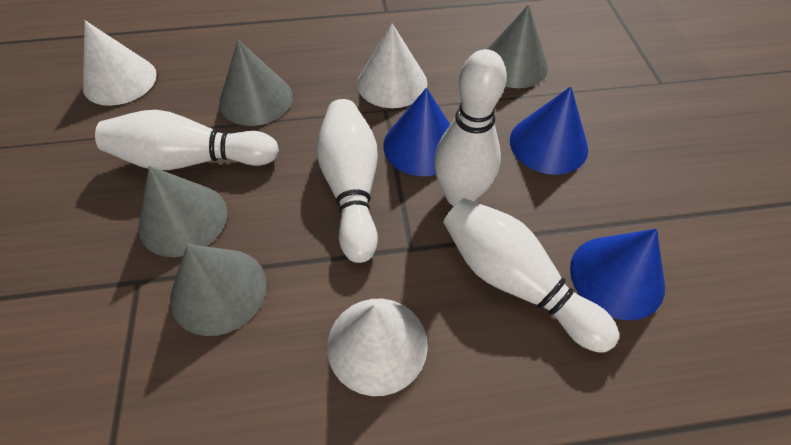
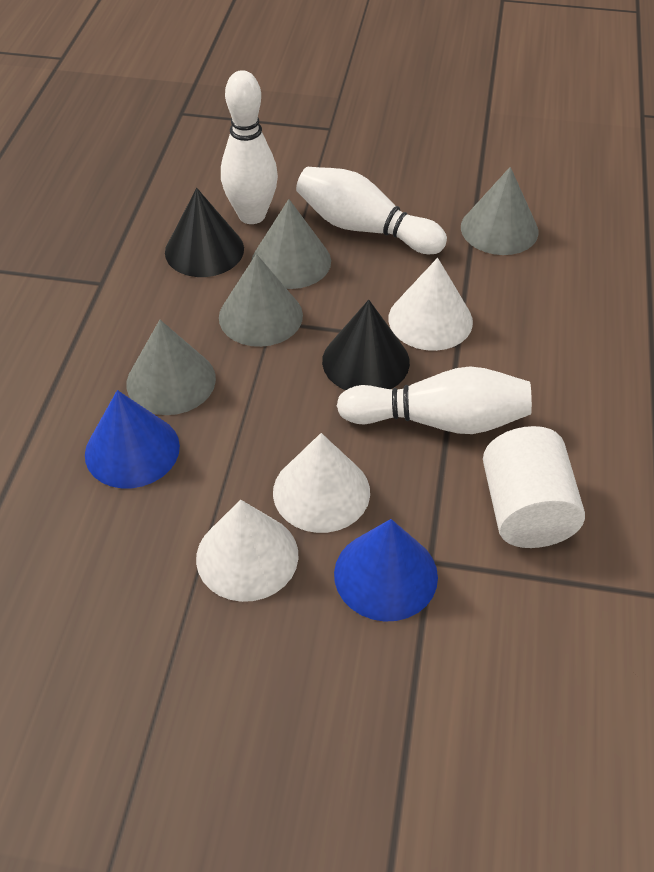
black cone: none = 0 -> [165,188,244,277] [322,300,410,390] = 2
blue cone: [383,88,450,176] [510,86,588,175] [570,229,665,320] = 3 -> [85,390,180,488] [334,519,438,622] = 2
white bowling pin: [95,110,279,170] [316,99,378,263] [434,49,507,206] [443,198,619,353] = 4 -> [221,70,278,224] [296,167,447,254] [337,366,532,434] = 3
white cylinder: none = 0 -> [483,426,585,548] = 1

